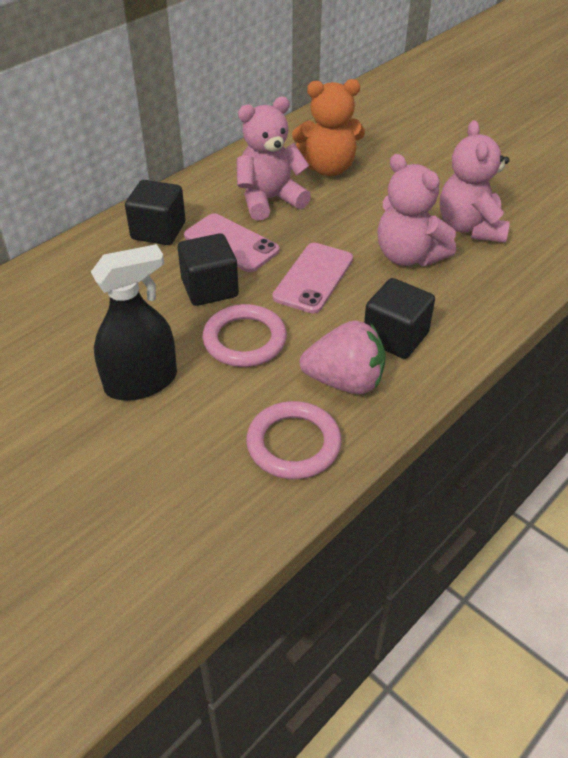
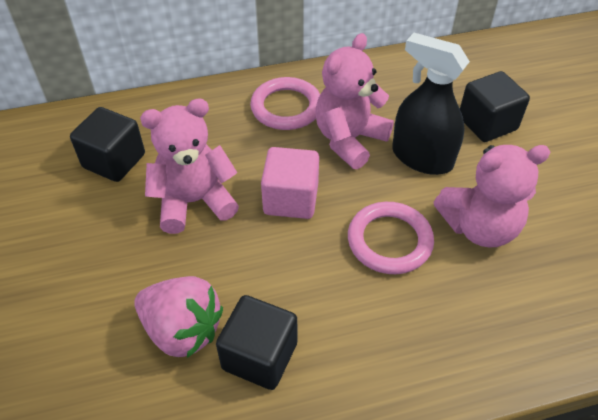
orange teddy bear: [292,79,365,176] = 1 -> none = 0
pink cube: none = 0 -> [261,147,319,219] = 1
pink phone: [184,213,280,272] [272,243,353,313] = 2 -> none = 0

